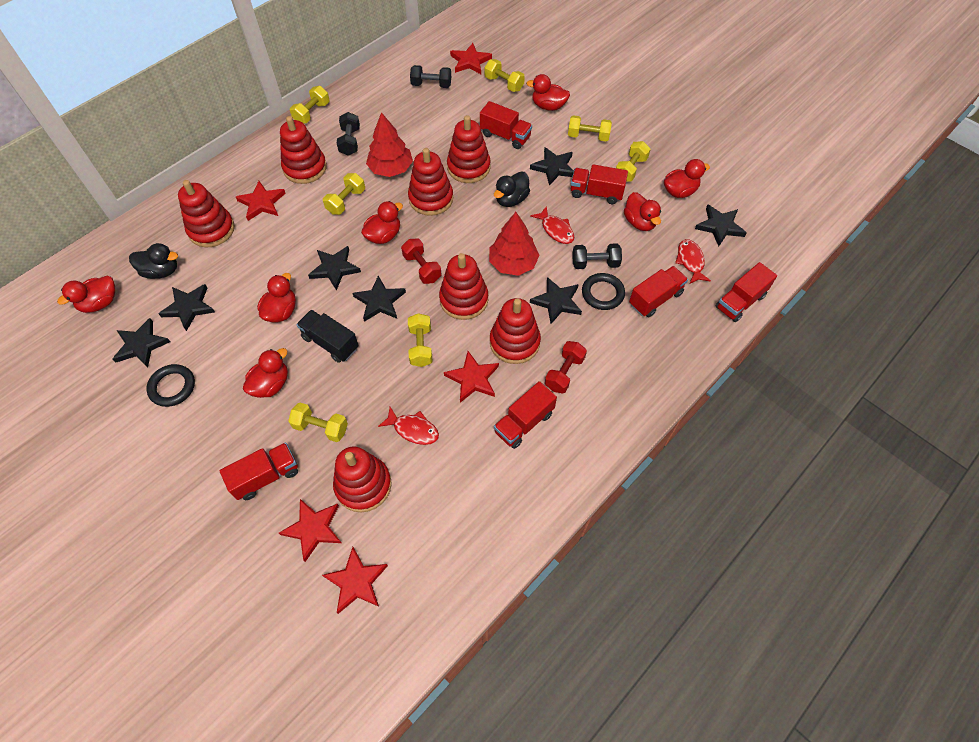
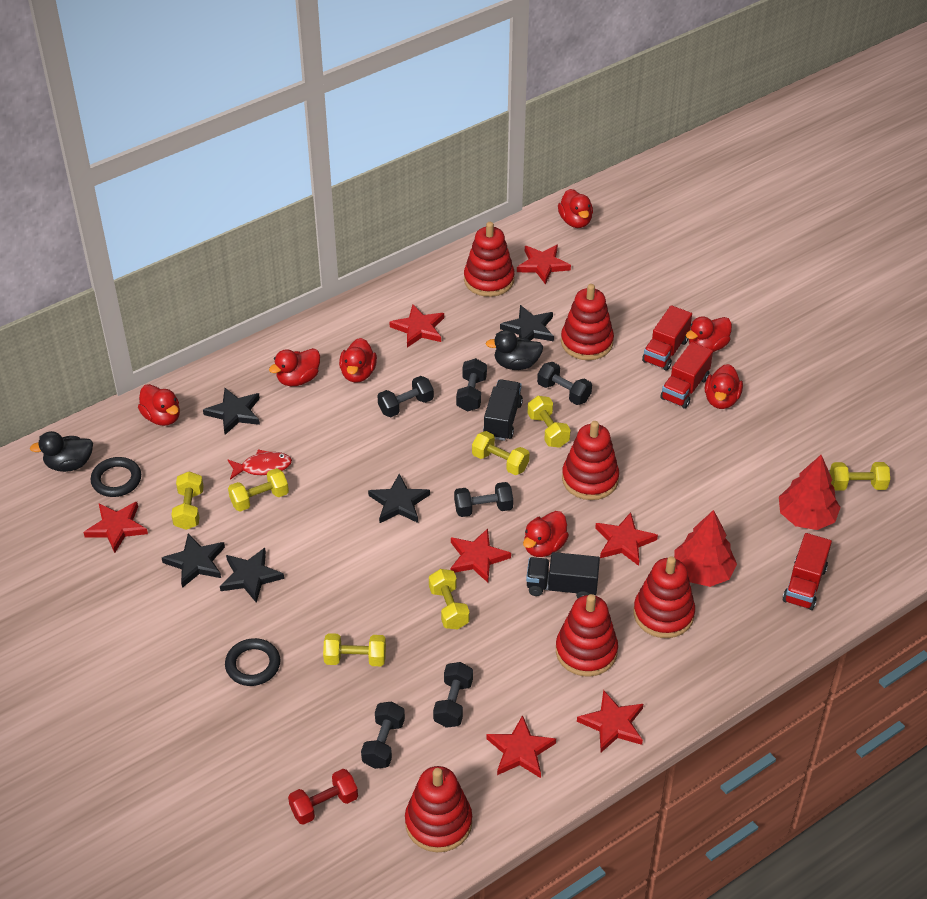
black dumbbell: [337,112,360,156] [410,65,451,88] [572,243,622,269] = 3 -> [361,702,405,769] [378,376,434,417] [433,662,473,728] [454,482,513,517] [456,358,487,411] [537,362,592,405] = 6
black star: [113,318,170,368] [158,284,215,331] [308,246,361,291] [353,276,406,322] [530,147,574,186] [530,277,582,324] [695,205,747,246] = 7 -> [162,533,225,588] [203,388,260,435] [220,548,284,603] [368,474,430,523] [500,305,554,341] = 5
black truck: [296,310,359,363] = 1 -> [483,379,523,441] [526,552,600,598] = 2
red dumbbell: [401,239,442,284] [545,341,587,393] = 2 -> [288,769,358,825] = 1
red fish: [378,407,439,445] [530,206,574,244] [675,239,711,284] = 3 -> [228,449,292,480] = 1
red stacking toy: [178,180,235,247] [280,116,327,184] [333,446,392,512] [408,148,453,216] [439,253,488,320] [447,115,491,183] [490,298,541,364] = 7 -> [405,766,472,852] [464,222,515,297] [556,594,618,677] [561,284,614,360] [562,421,619,500] [633,556,695,638] = 6
red star: [236,181,286,221] [279,499,341,562] [322,547,388,614] [444,351,499,403] [450,43,492,74] = 5 -> [83,502,148,553] [389,304,444,347] [450,529,511,583] [486,715,556,778] [517,245,571,284] [577,690,643,752] [595,512,658,566] = 7
red truck: [220,443,298,500] [480,101,532,149] [494,381,557,449] [571,164,628,204] [629,266,688,317] [716,262,777,322] = 6 -> [642,305,692,371] [660,342,713,409] [782,533,832,610] = 3

